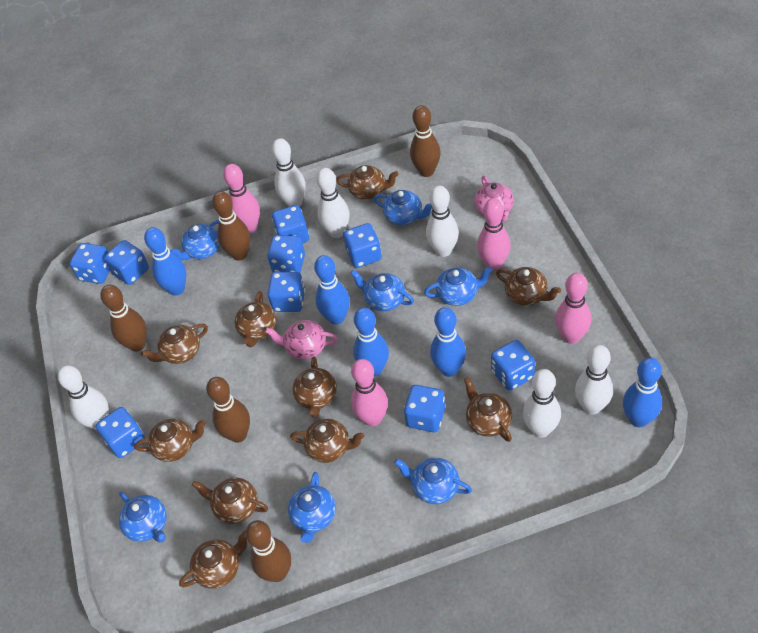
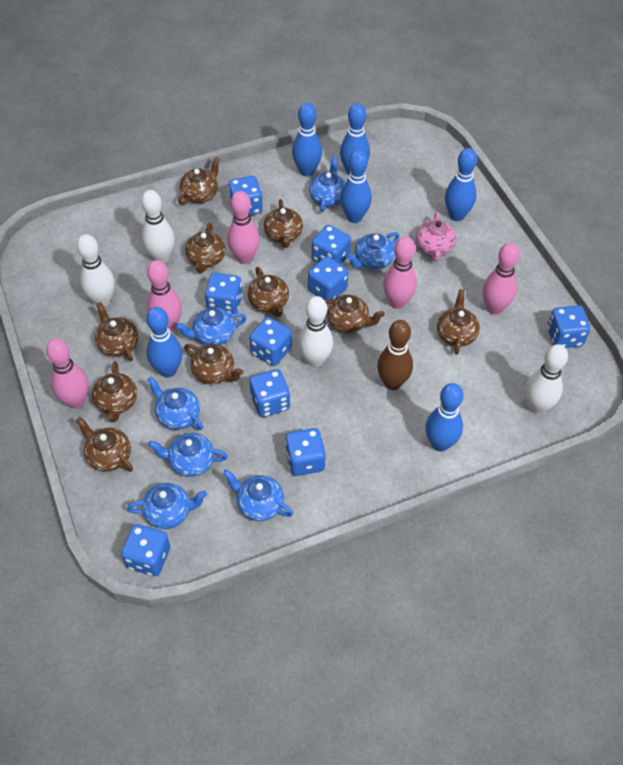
blue bowling pin: [144,227,186,296] [314,255,350,325] [353,307,389,376] [430,307,466,377] [623,358,662,427] = 5 -> [146,307,183,378] [292,103,322,177] [340,103,370,175] [340,149,372,223] [425,383,464,451] [445,148,477,221] = 6
brown bowling pin: [100,285,147,352] [206,377,250,443] [212,191,250,261] [245,520,291,582] [410,105,441,177] = 5 -> [377,320,413,390] = 1
pink bowling pin: [223,164,260,233] [351,359,388,426] [477,198,511,270] [555,273,591,344] = 4 -> [46,339,89,409] [147,260,182,332] [227,191,260,264] [383,237,417,309] [483,243,520,315] = 5
pink teapot: [265,320,338,360] [474,176,514,222] = 2 -> [416,212,456,261] = 1
white bowling pin: [58,365,109,430] [272,138,306,207] [316,168,349,238] [426,185,459,257] [523,369,561,438] [575,345,613,415] = 6 -> [77,234,115,306] [141,190,175,263] [298,296,333,367] [525,344,568,414] = 4

